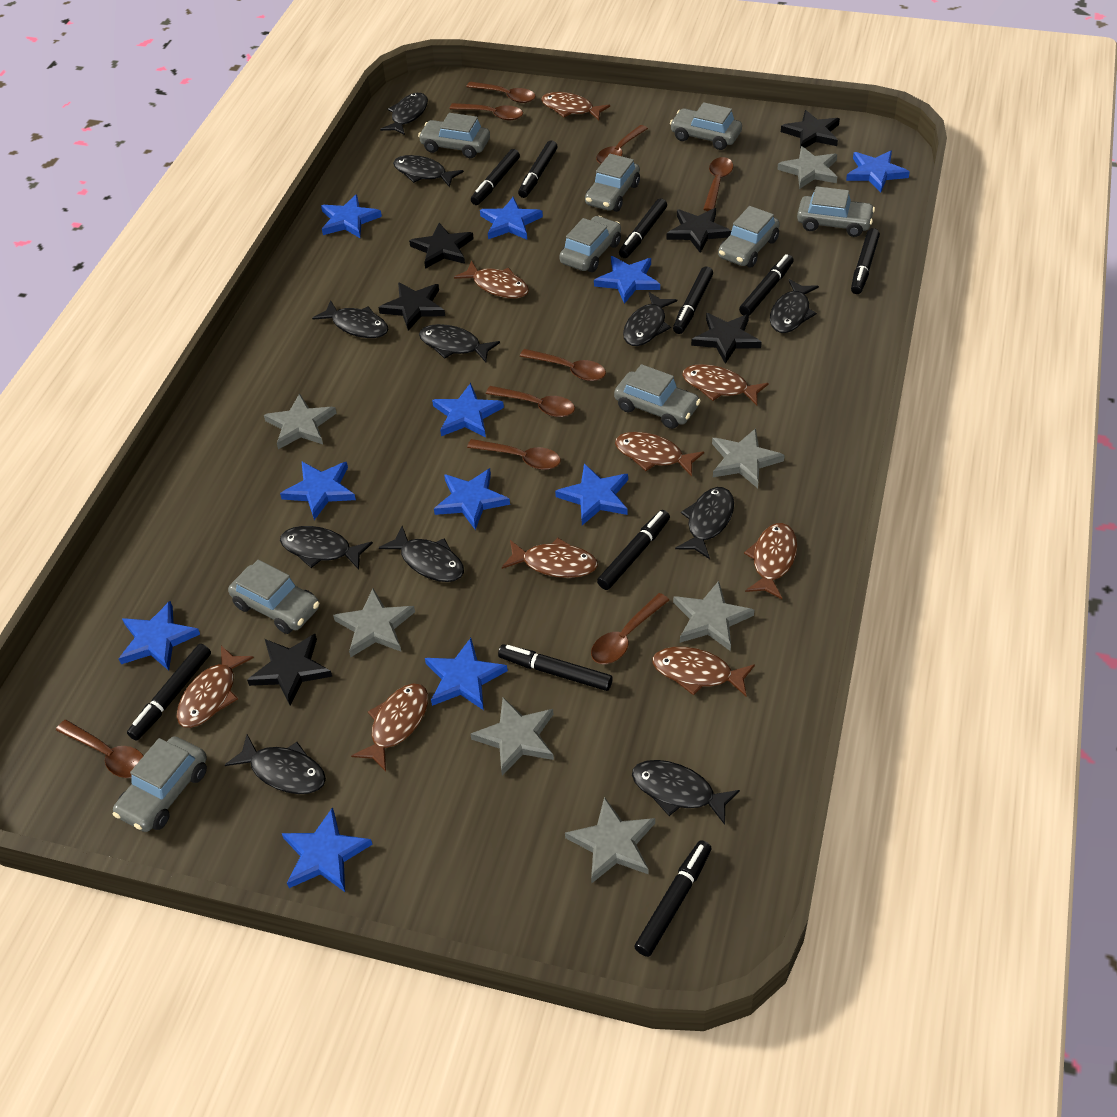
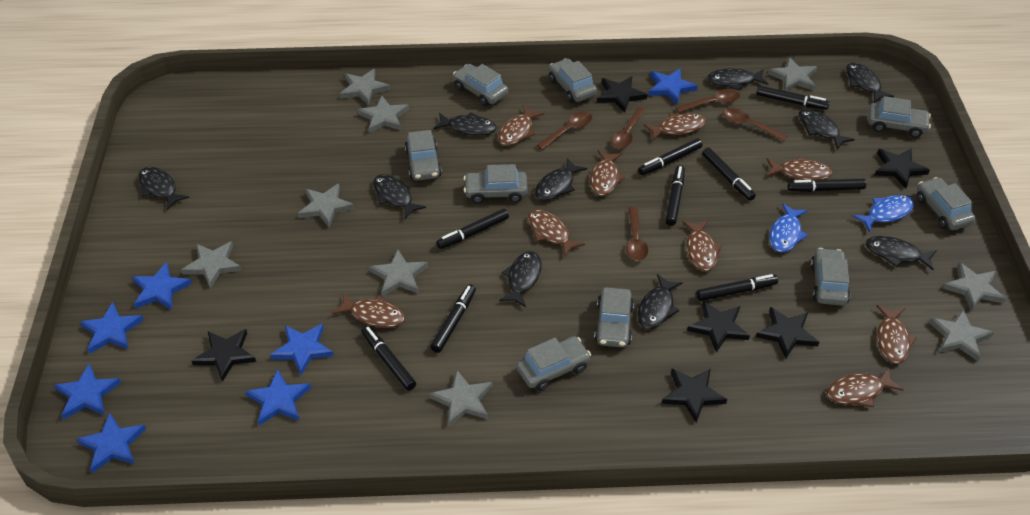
black fish: [225,735,326,794] [280,526,373,570] [312,300,388,338] [379,526,464,582] [380,93,428,135] [393,155,464,187] [419,324,500,362] [623,292,677,346] [632,760,740,825] [675,487,734,559] [770,279,819,333] = 11 -> [139,167,189,210] [373,174,426,219] [433,112,497,136] [499,251,542,307] [535,158,587,200] [637,274,683,329] [707,68,768,90] [799,109,855,150] [846,63,894,103] [865,236,937,270] = 10
black marker: [127,644,211,740] [471,149,520,205] [498,644,613,691] [518,140,558,198] [597,510,670,590] [619,198,667,258] [634,840,712,957] [673,266,713,334] [739,254,794,316] [851,228,880,294] = 10 -> [361,325,416,391] [431,284,476,353] [436,209,509,249] [638,138,702,175] [665,165,685,226] [696,274,778,301] [702,148,756,201] [756,86,830,110] [787,178,866,192] = 9
blue fish: none = 0 -> [769,203,808,253] [852,195,914,233] = 2
blue star: [119,601,200,671] [280,462,356,520] [282,807,373,892] [321,194,382,238] [425,638,508,710] [432,383,504,437] [434,468,510,530] [480,197,543,240] [555,464,628,525] [594,256,660,304] [846,151,910,193] = 11 -> [54,363,121,419] [76,413,146,473] [80,302,144,354] [132,262,192,310] [245,369,311,425] [270,323,334,375] [648,68,698,105] = 7
brown spoon: [56,720,143,778] [449,103,523,120] [466,82,536,103] [467,439,561,470] [486,386,575,417] [520,349,606,381] [591,593,669,664] [596,125,648,164] [703,157,733,211] = 9 -> [537,111,592,150] [611,107,646,149] [626,207,648,261] [675,89,740,113] [723,108,788,141] = 5
grey star: [264,393,337,449] [333,589,415,657] [471,697,554,776] [565,797,655,883] [673,581,754,651] [712,428,785,488] [777,146,837,189] = 7 -> [181,241,242,289] [298,184,355,227] [340,69,390,106] [357,96,409,133] [369,249,428,296] [429,370,492,427] [768,57,817,91] [929,309,994,362] [942,262,1006,312] = 9

